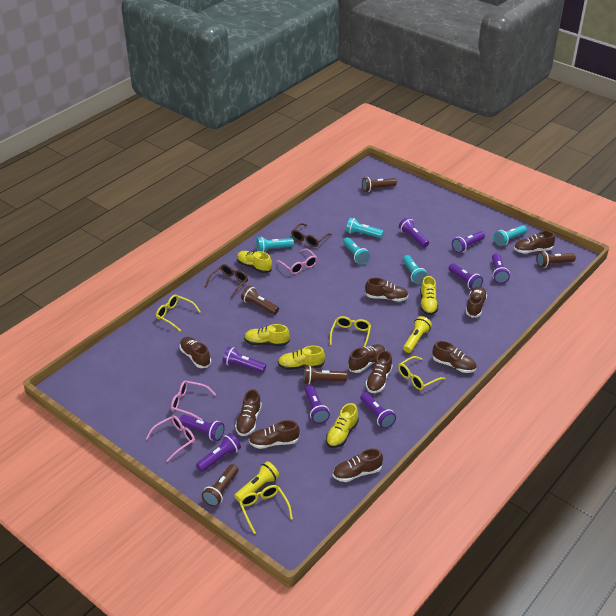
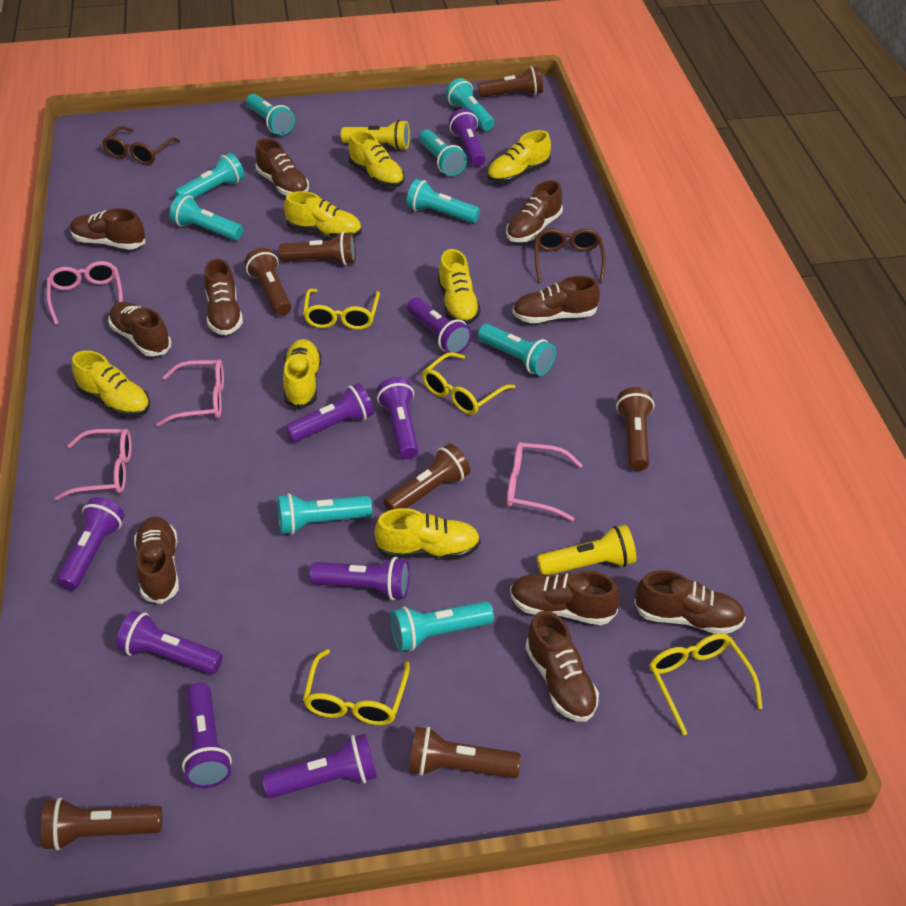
brown flashlight: [202,464,238,507] [241,286,279,315] [303,365,347,384] [362,177,397,192] [537,251,576,268] = 5 -> [41,797,162,851] [245,248,292,316] [279,232,356,265] [384,444,470,511] [409,726,521,778] [478,66,543,97] [616,387,654,471] = 7
pink glasses: [146,415,195,462] [171,380,216,420] [276,249,318,274] = 3 -> [47,261,123,325] [54,429,132,501] [156,359,224,427] [507,442,583,521] = 4
turquoise flashlight: [256,237,294,252] [343,237,370,265] [346,218,384,238] [403,255,428,285] [494,225,527,246] = 5 -> [169,194,243,241] [175,153,245,199] [246,94,295,135] [277,493,372,535] [391,601,494,651] [406,179,480,223] [419,129,467,176] [446,78,494,131] [478,324,556,376] = 9
yellow shoe: [237,251,272,273] [244,324,290,346] [278,346,325,370] [326,403,359,448] [420,276,438,315] = 5 -> [72,351,150,417] [283,339,321,409] [284,191,361,238] [348,130,405,188] [374,508,481,559] [438,249,481,324] [487,130,551,183] = 7

